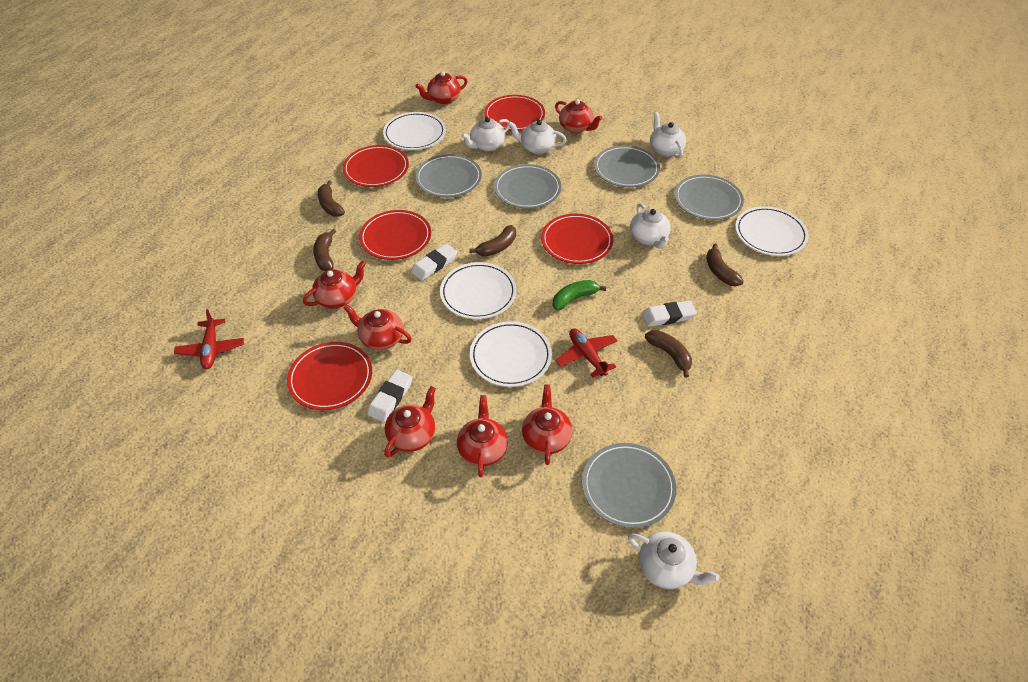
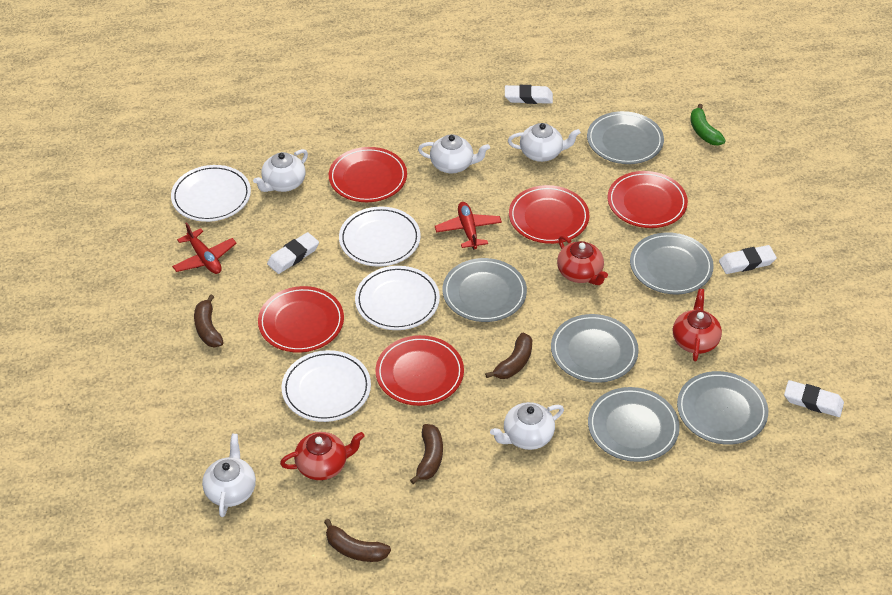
brown banana: [313,229,336,271] [318,180,345,217] [469,225,516,257] [645,330,692,378] [706,244,744,286] = 5 -> [194,294,224,347] [324,519,391,562] [410,424,443,484] [485,333,532,379] = 4
grey plate: [415,154,482,197] [494,164,561,209] [582,443,676,528] [594,145,660,187] [674,175,744,220] = 5 -> [443,258,527,322] [551,314,639,383] [587,111,664,164] [588,387,680,462] [630,232,714,294] [677,371,768,445] = 6
red teapot: [303,260,366,309] [343,304,412,350] [384,386,436,458] [416,71,467,104] [457,395,508,478] [522,384,572,465] [555,99,603,133] = 7 -> [280,432,364,480] [557,235,608,285] [673,289,722,361] = 3
white eraser: [367,370,412,422] [411,244,457,281] [642,300,697,327] = 3 -> [267,232,319,274] [505,85,553,104] [719,245,777,274] [784,380,844,417] = 4

